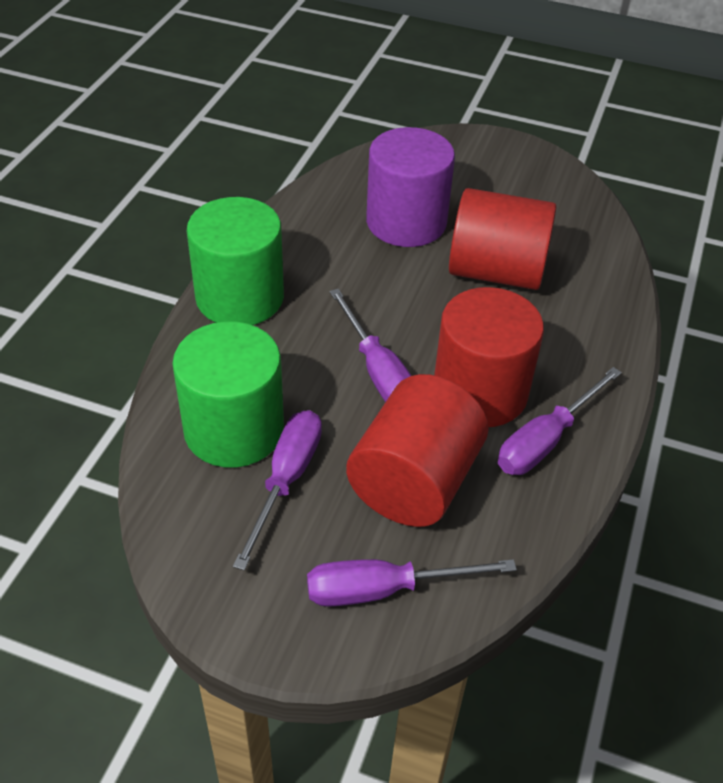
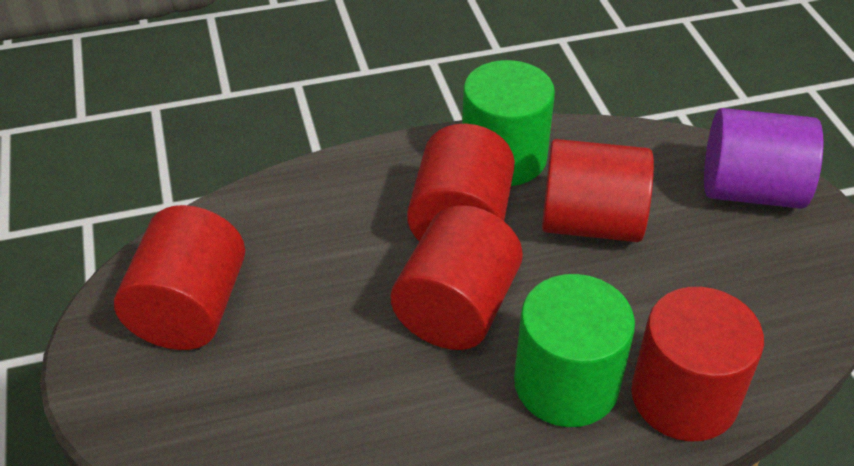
purple screwdriver: [233,410,322,570] [307,559,517,607] [330,289,412,402] [498,367,622,475] = 4 -> none = 0
red cylinder: [346,374,488,527] [434,287,544,427] [449,188,556,290] = 3 -> [114,205,245,350] [391,205,523,350] [407,124,515,241] [542,139,654,242] [631,287,764,441] = 5

